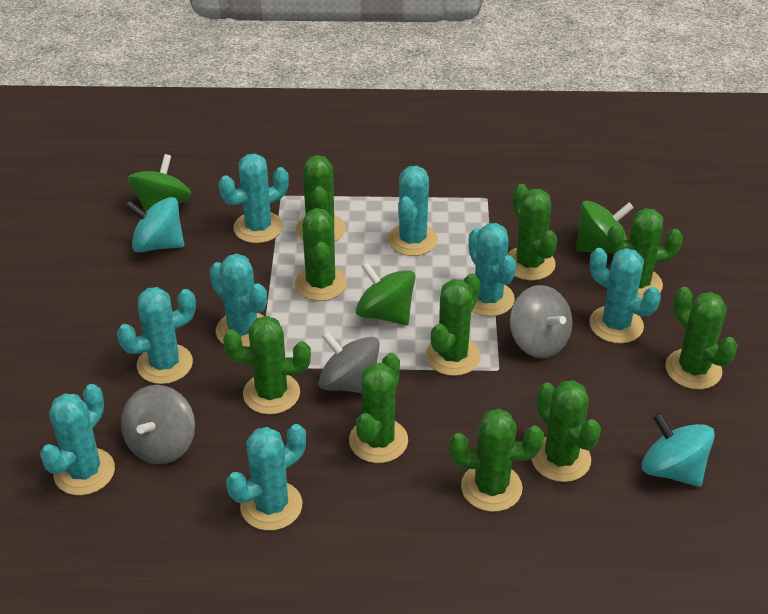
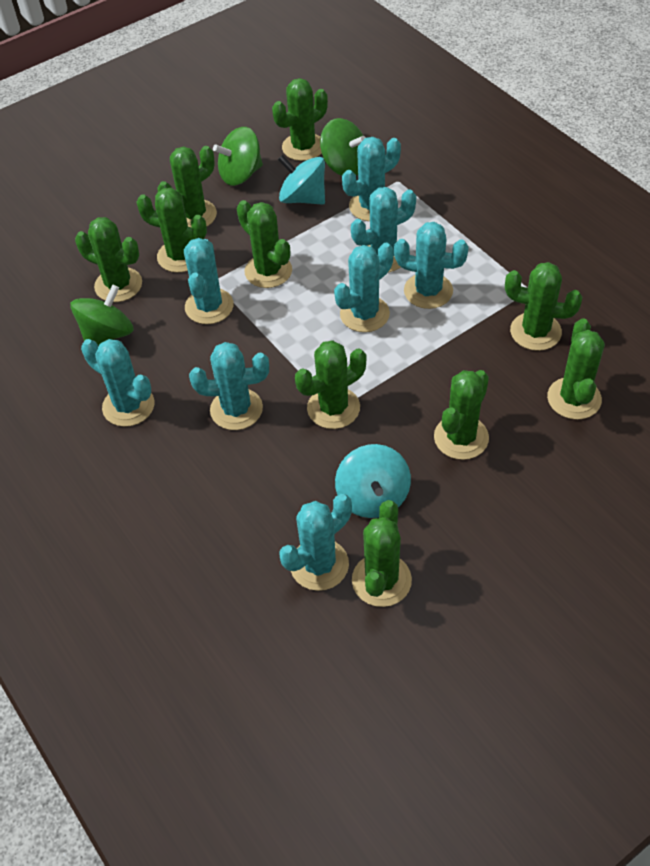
grey spinning top: [121,385,195,464] [318,331,380,393] [510,285,573,358] = 3 -> none = 0

